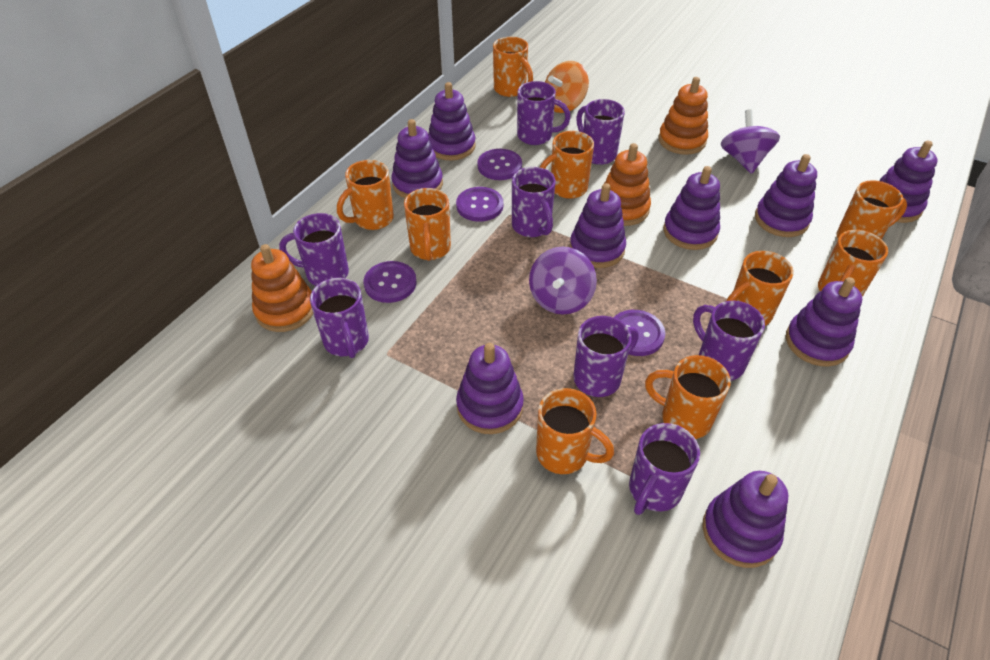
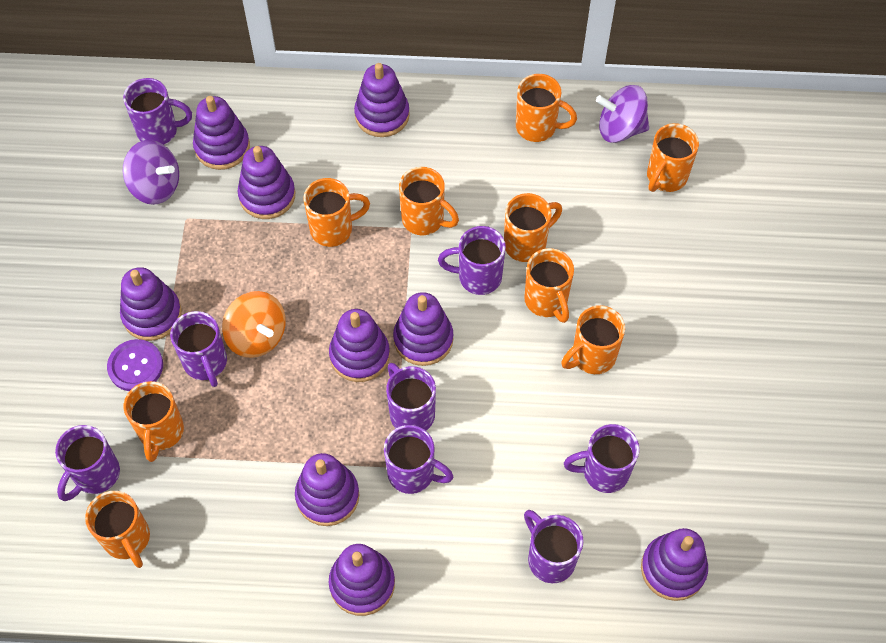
orange stacking toy: [251,244,313,332] [605,143,651,226] [659,77,708,155] = 3 -> none = 0
purple button: [364,261,417,303] [456,187,503,222] [477,149,522,180] [613,310,665,356] = 4 -> [107,339,163,391] = 1

